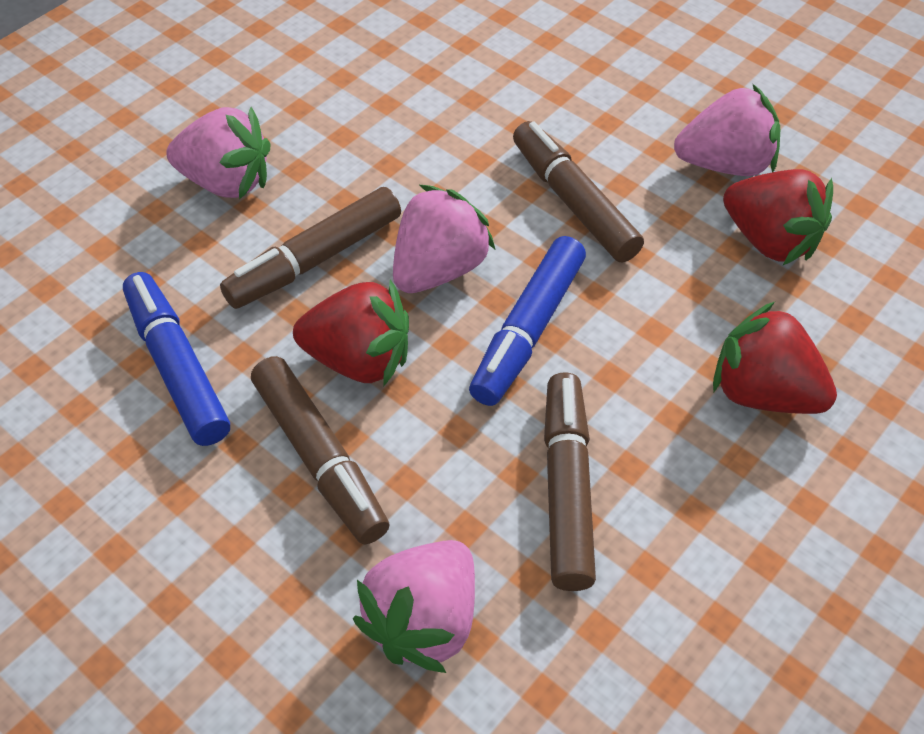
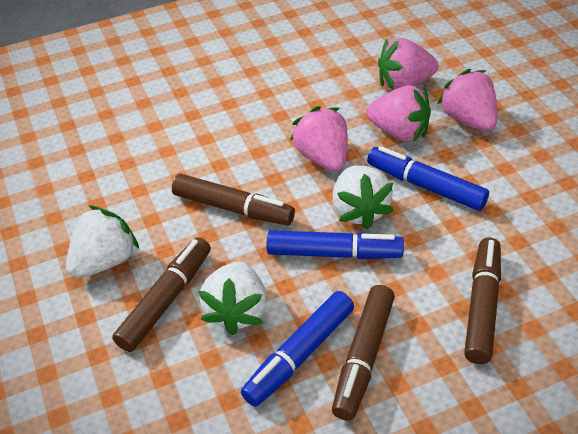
blue marker: [123,272,230,446] [469,236,586,406] = 2 -> [241,291,354,407] [267,230,404,259] [367,146,489,211] = 3
red strawberry: [293,279,409,387] [713,302,837,414] [723,169,833,265] = 3 -> none = 0
white strawberry: none = 0 -> [66,205,139,278] [198,261,267,335] [332,165,394,229] = 3

